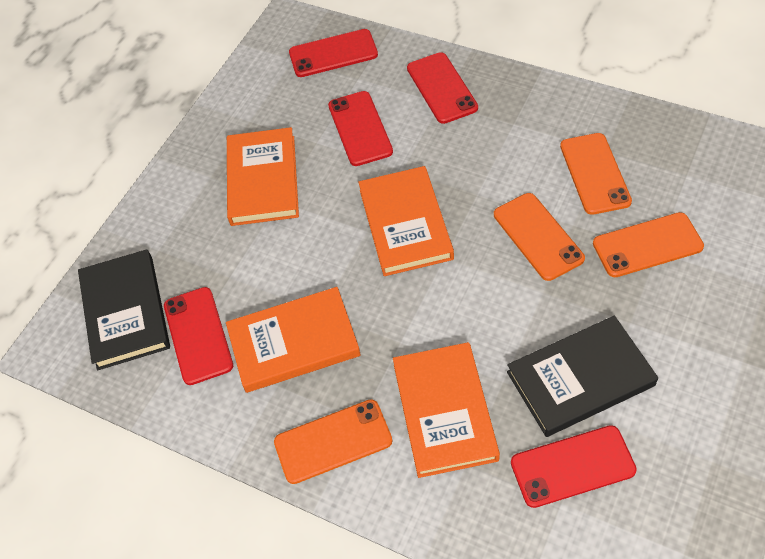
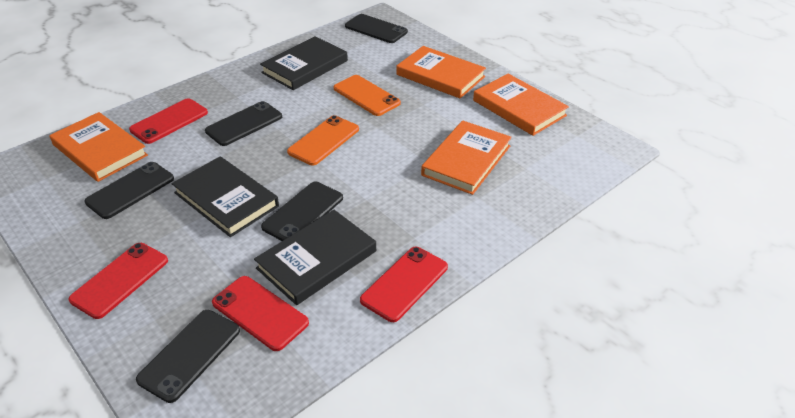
black book: [78,249,170,370] [507,316,658,437] = 2 -> [172,156,279,237] [254,210,376,305] [260,36,348,90] = 3
black phone: none = 0 -> [84,162,174,219] [136,310,240,403] [205,101,282,146] [261,182,343,241] [345,14,408,43] = 5
orange phone: [274,399,392,484] [494,193,585,281] [560,133,632,215] [593,212,704,277] = 4 -> [287,115,359,166] [333,75,401,116] = 2
red phone: [164,287,233,385] [289,29,378,77] [328,91,393,166] [407,52,478,124] [511,425,637,508] = 5 -> [68,243,168,319] [129,98,208,144] [212,276,309,351] [360,247,448,322] = 4

